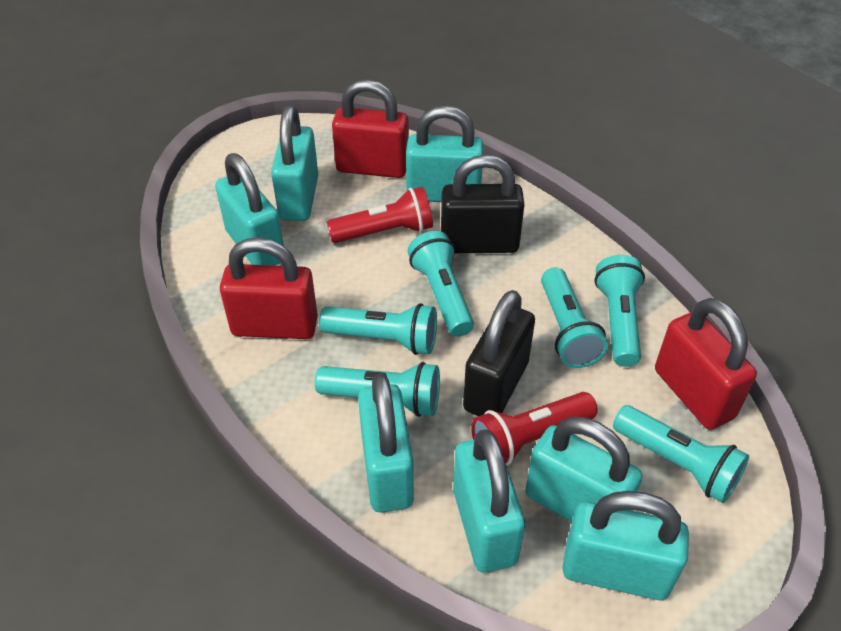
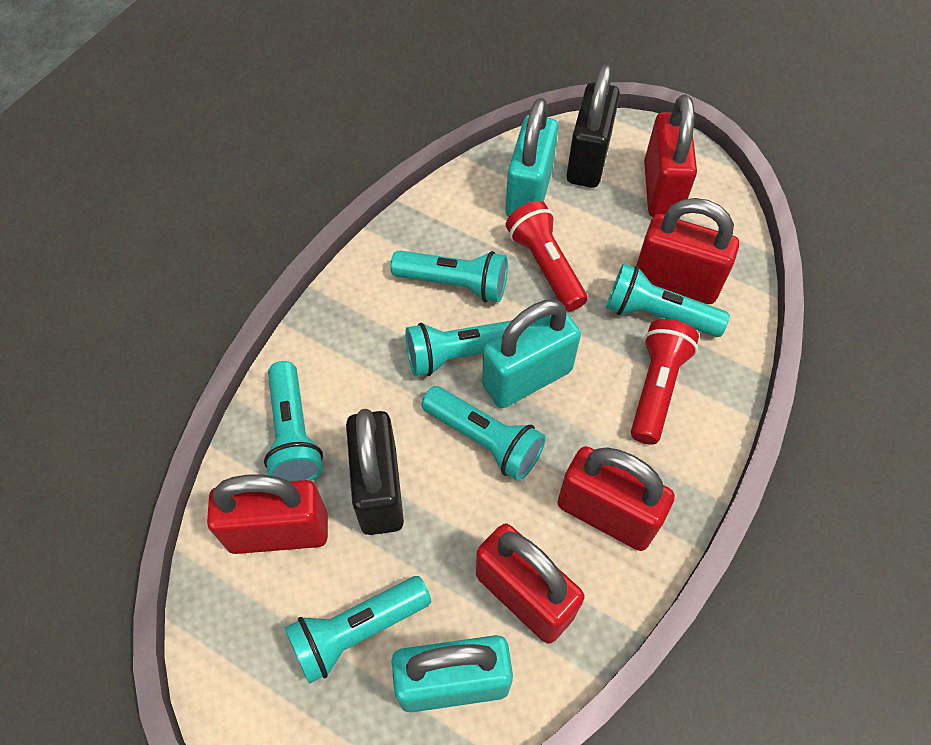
red padlock: [220,237,318,339] [332,79,409,178] [655,298,757,430] = 3 -> [207,475,328,554] [476,523,585,644] [557,446,675,551] [636,198,739,304] [644,94,697,217] = 5
turquoise padlock: [215,153,284,266] [271,105,318,221] [358,373,414,512] [406,106,484,202] [453,429,525,573] [525,417,642,522] [562,491,689,600] = 7 -> [391,635,513,713] [482,299,581,408] [505,98,558,217] = 3

